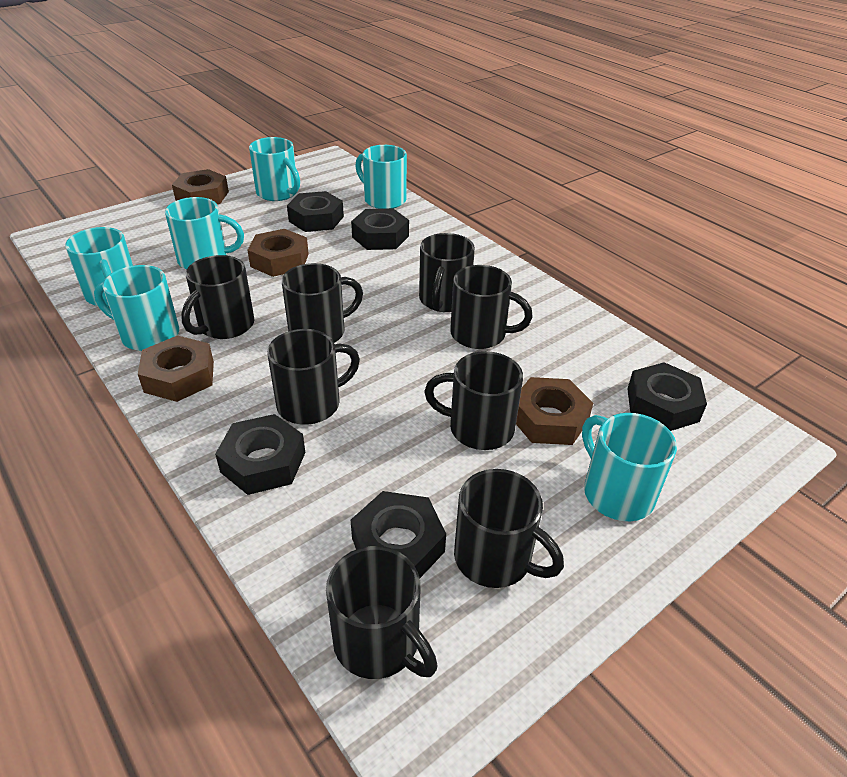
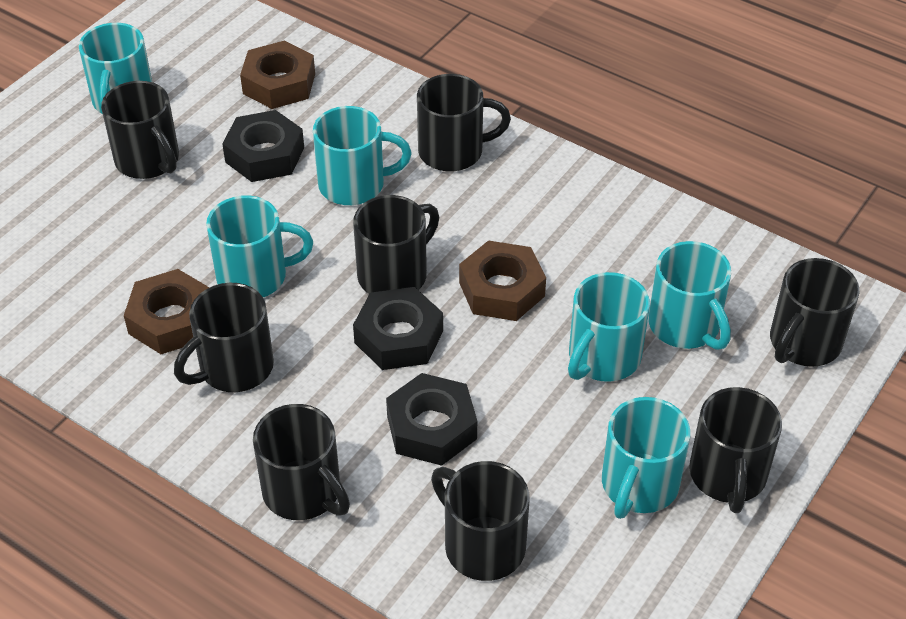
black nut: [215,414,306,495] [287,191,344,232] [351,209,409,250] [351,491,446,578] [627,362,707,431] = 5 -> [222,110,304,182] [353,287,443,370] [386,373,477,466] = 3
brown nut: [138,335,214,402] [172,169,229,204] [248,229,309,277] [516,377,593,445] = 4 -> [124,269,210,354] [240,41,315,109] [459,240,546,321] = 3

